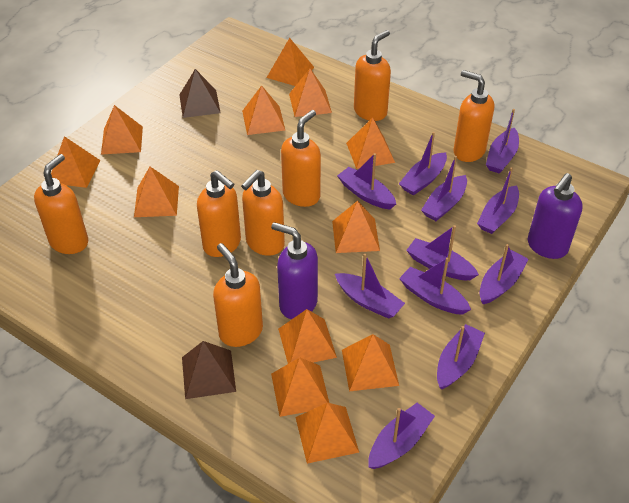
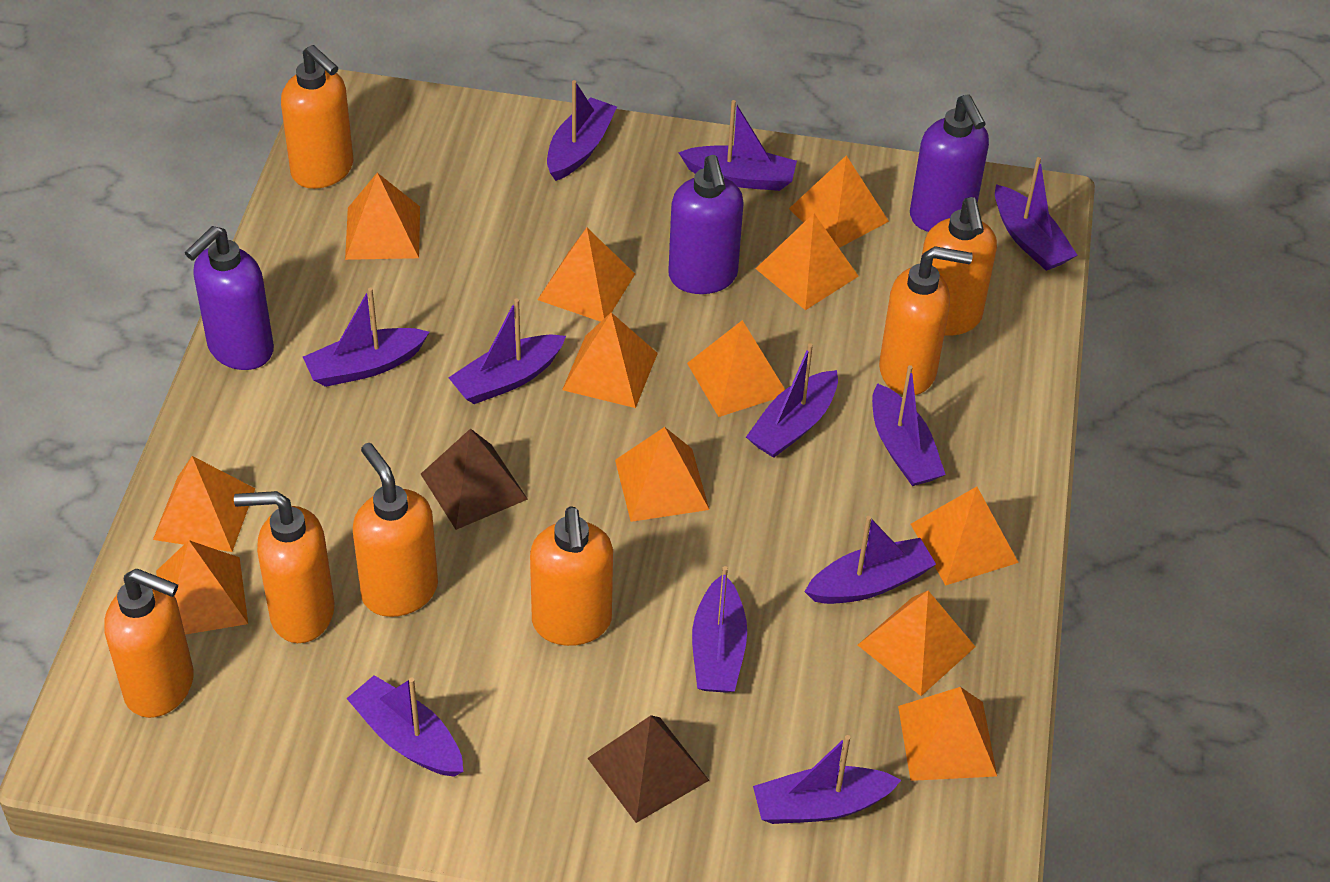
purple soap dispenser: [271,222,318,319] [528,173,583,259] = 2 -> [185,226,274,370] [668,155,744,294] [910,95,989,232] = 3

